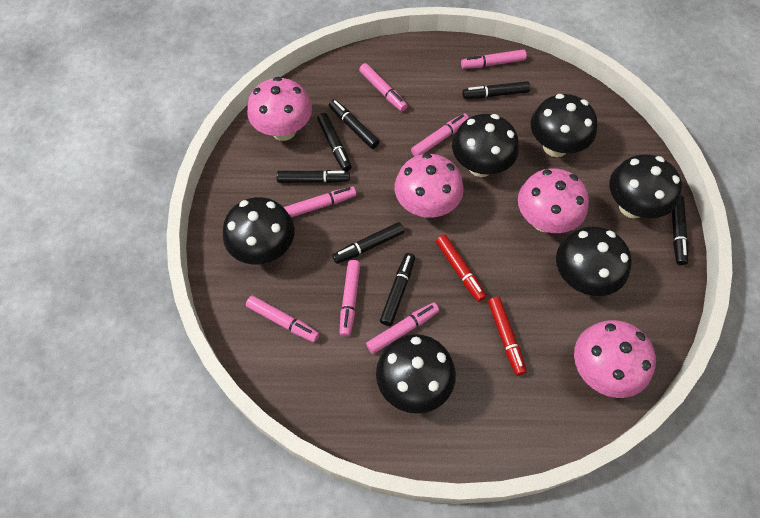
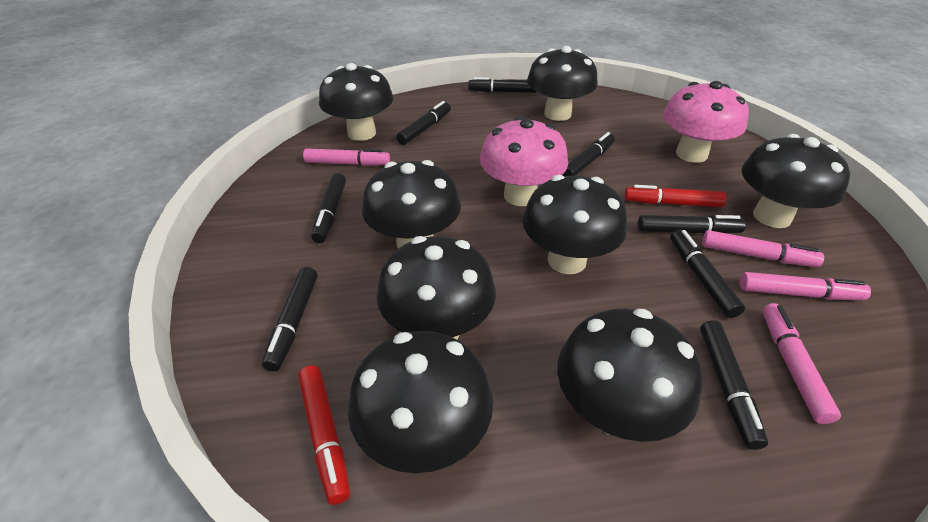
black marker: [276,170,350,183] [317,113,352,171] [329,99,379,149] [332,222,404,264] [380,253,415,326] [462,81,530,99] [672,196,689,265] = 7 -> [262,267,317,371] [311,173,346,243] [396,101,451,145] [468,77,537,93] [562,132,615,176] [638,215,746,233] [670,230,745,318] [700,320,768,450] = 8
black mushroom: [223,197,295,264] [376,334,456,414] [452,114,519,177] [531,94,597,157] [556,226,632,296] [609,154,682,218] = 6 -> [319,63,393,141] [348,331,493,473] [362,160,461,249] [377,236,496,339] [522,175,627,274] [527,46,598,121] [557,308,702,442] [742,134,850,228] = 8
pink marker: [246,296,319,342] [284,186,356,217] [339,260,360,337] [359,63,408,112] [366,302,439,354] [411,113,469,156] [461,49,526,69] = 7 -> [303,148,390,166] [702,230,824,267] [739,272,871,300] [762,303,841,424] = 4
pink mushroom: [247,77,312,141] [394,153,464,218] [518,168,589,233] [574,320,656,398] = 4 -> [480,117,568,206] [663,81,749,163] = 2

